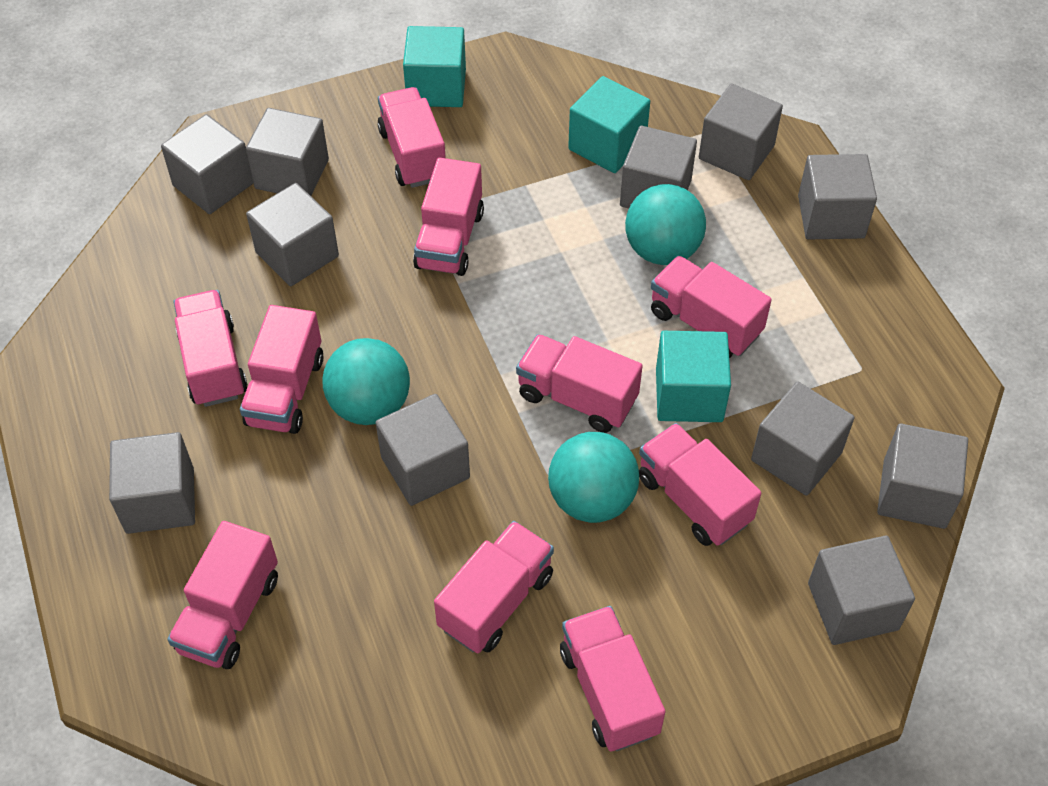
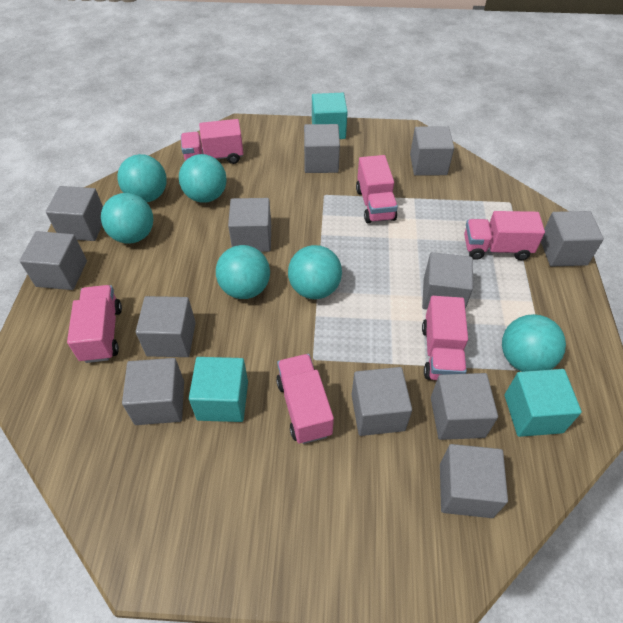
grey cube: [109,432,195,534] [161,114,253,214] [246,108,329,196] [246,183,339,286] [376,394,470,506] [620,126,697,208] [699,83,783,180] [751,382,854,496] [798,154,877,240] [808,536,915,645] [877,423,968,529] = 11 -> [19,231,87,290] [46,186,103,241] [122,358,184,425] [136,296,196,357] [228,198,271,252] [304,124,340,173] [352,367,412,436] [410,126,454,176] [422,252,473,310] [431,373,498,440] [440,444,508,518] [541,211,604,266] = 12
pink truck: [167,521,278,669] [174,290,248,407] [240,305,323,434] [377,87,446,188] [413,158,484,276] [434,521,554,653] [516,334,643,433] [560,606,665,752] [639,423,761,546] [651,256,772,358] = 10 -> [67,285,122,363] [181,119,244,164] [276,354,334,444] [356,155,398,223] [422,296,468,380] [464,211,545,260] = 6
turquoise ball: [322,338,410,425] [548,432,639,523] [625,184,706,265] = 3 -> [101,193,153,243] [118,154,167,202] [179,154,227,203] [216,245,270,299] [288,245,342,299] [502,314,566,372] = 6

